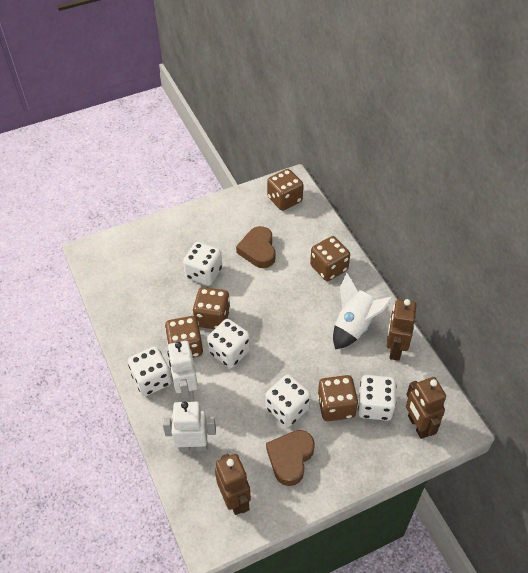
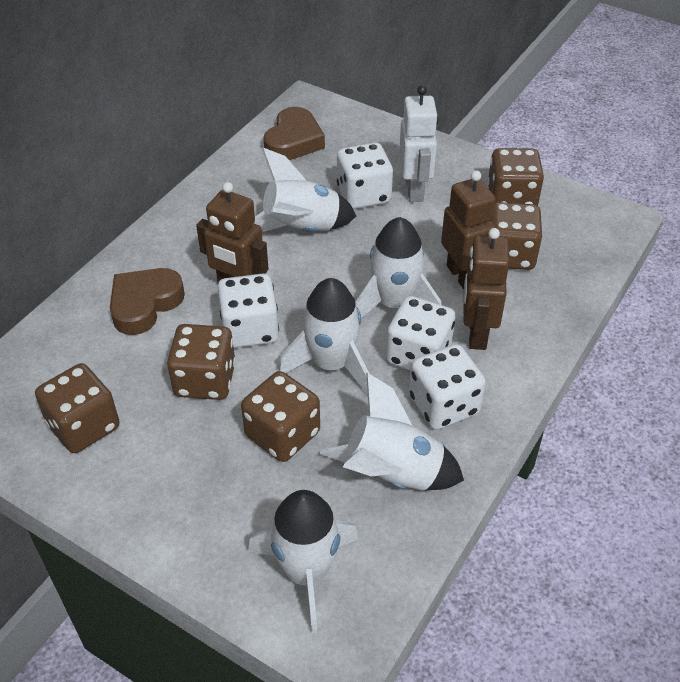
white dice: [128,346,172,396] [183,242,222,286] [207,319,250,368] [265,374,311,427] [358,375,396,421] = 5 -> [217,274,279,348] [337,143,393,209] [386,296,455,371] [409,344,486,430] = 4
white robot: [162,401,216,452] [167,341,198,402] = 2 -> [399,85,438,202] = 1
white rocket: [333,273,393,349] = 1 -> [248,490,358,633] [254,148,356,232] [279,278,370,395] [320,372,464,491] [355,217,441,318] = 5

